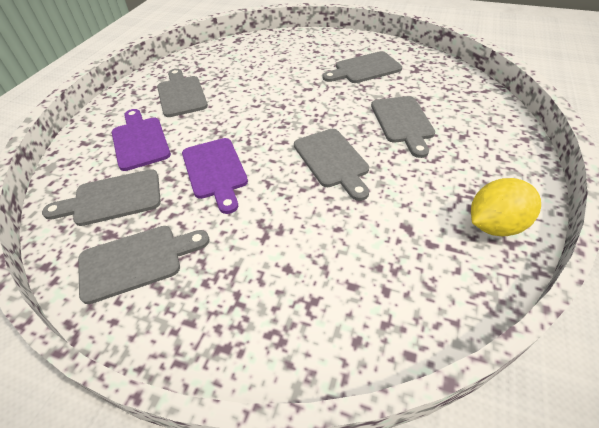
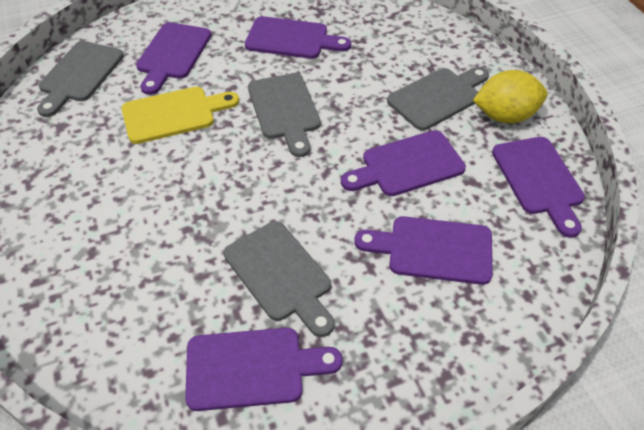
grey cutting board: [42,169,161,226] [78,226,209,304] [157,69,208,117] [294,129,369,201] [322,51,402,83] [371,96,435,158] = 6 -> [37,41,124,117] [224,221,334,337] [248,73,321,157] [387,67,489,131] = 4
purple cutting board: [112,109,171,171] [182,138,248,214] = 2 -> [136,22,211,95] [185,328,343,411] [245,16,351,59] [341,130,466,196] [354,216,493,285] [492,137,585,238] = 6
yellow cutting board: none = 0 -> [122,87,239,144] = 1

